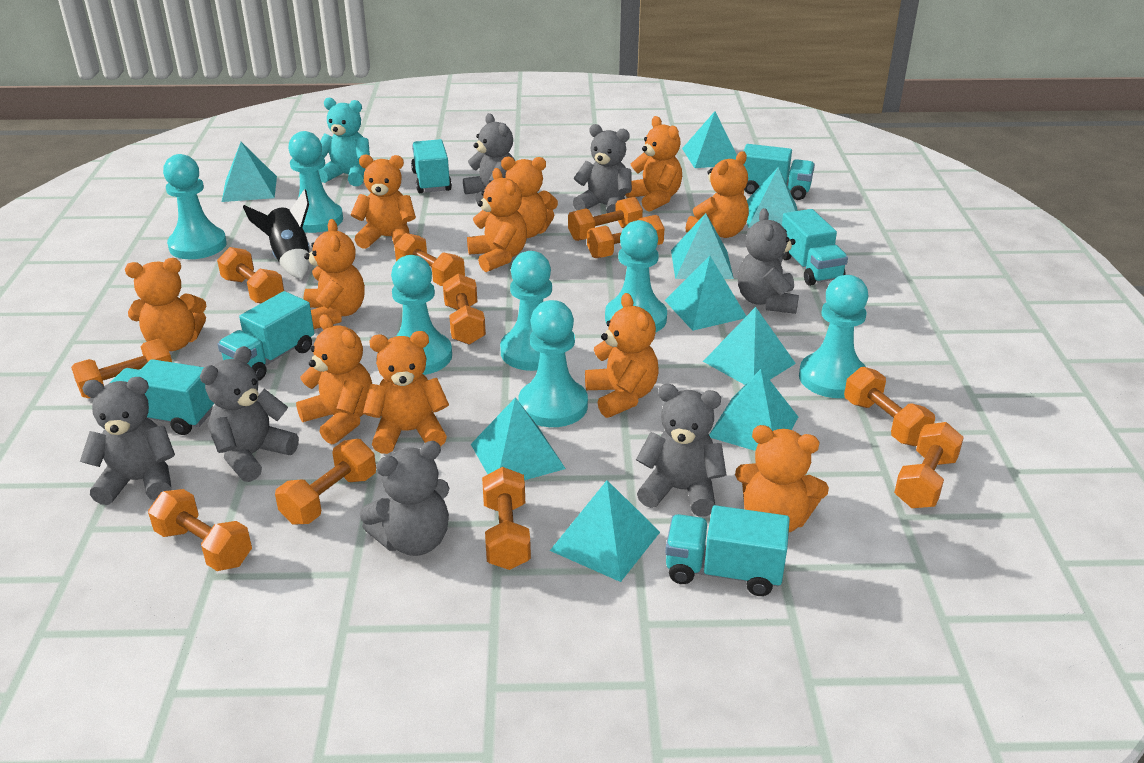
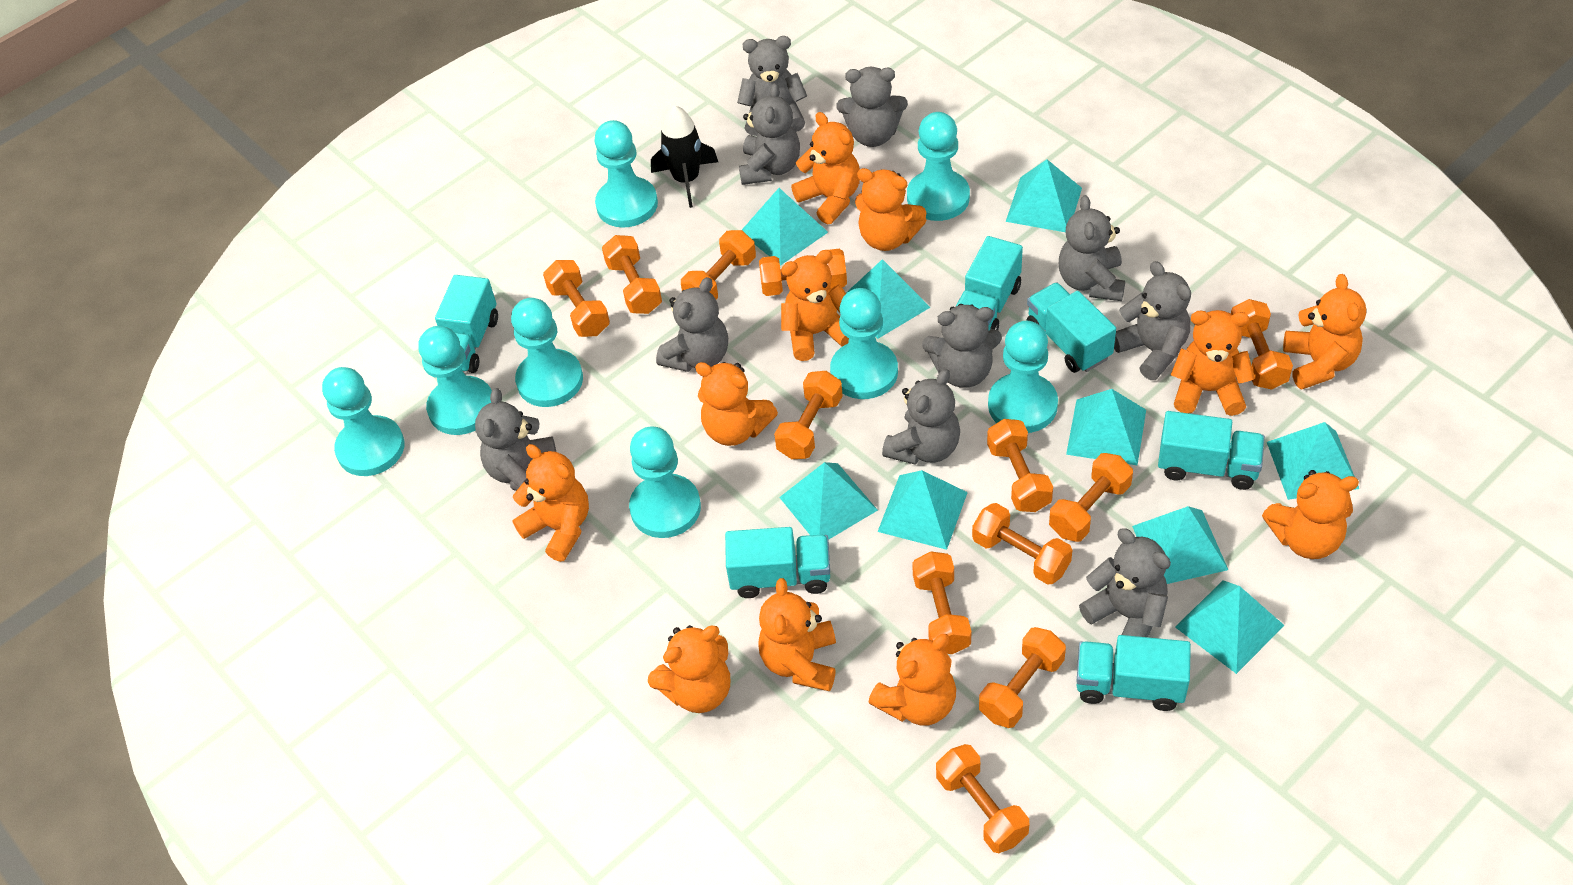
grey teddy bear: [80,377,175,505] [200,346,299,482] [359,441,449,556] [463,113,515,203] [573,124,632,213] [636,384,727,517] [738,208,799,314] = 7 -> [475,388,556,491] [656,277,728,372] [737,36,807,136] [739,83,800,185] [837,67,908,147] [882,369,960,465] [922,304,1002,388] [1059,195,1125,301] [1079,528,1171,637] [1114,261,1191,380] = 10
orange dumbbell: [71,339,172,398] [148,489,252,571] [217,247,284,303] [275,439,376,524] [394,233,465,286] [443,274,486,345] [482,467,531,570] [568,197,643,241] [587,215,665,258] [844,367,935,446] [894,422,964,508] = 11 -> [543,260,610,337] [602,235,662,314] [681,230,756,300] [759,249,847,296] [774,371,843,459] [912,552,971,654] [936,744,1029,853] [972,503,1072,585] [979,627,1066,728] [987,419,1053,512] [1049,453,1133,542] [1231,299,1293,390] = 12
turquoise pawn: [163,154,227,259] [288,131,343,233] [391,255,452,375] [500,251,552,371] [518,300,588,427] [605,220,667,332] [799,275,868,398] = 7 -> [322,367,404,476] [418,326,492,435] [511,298,583,407] [594,120,658,228] [629,427,701,538] [830,288,898,399] [907,112,970,221] [988,321,1058,433] = 8
turquoise teddy bear: [318,98,370,186] = 1 -> none = 0

